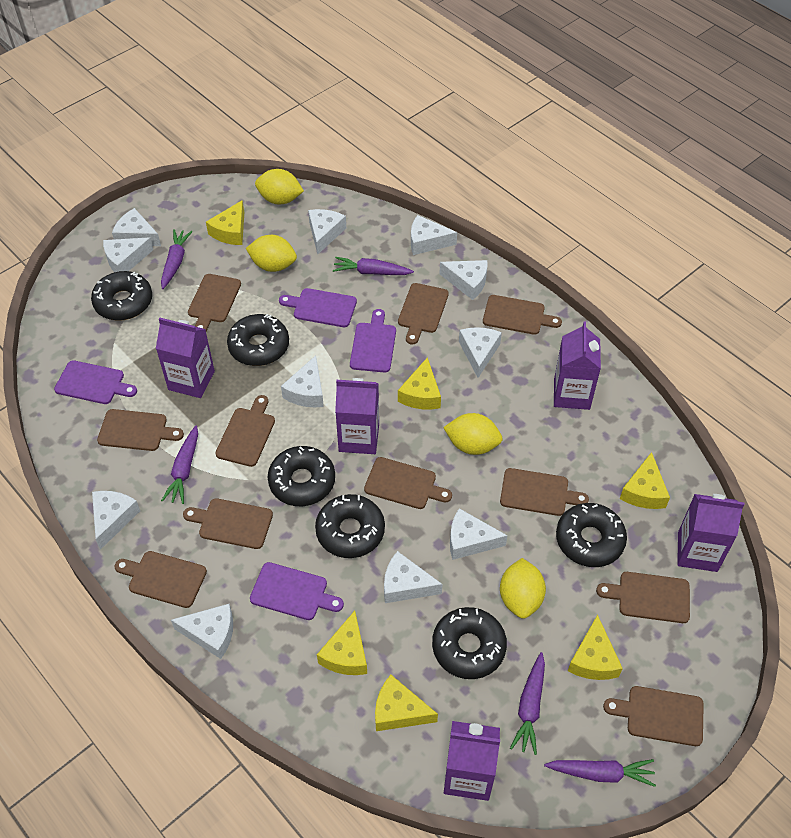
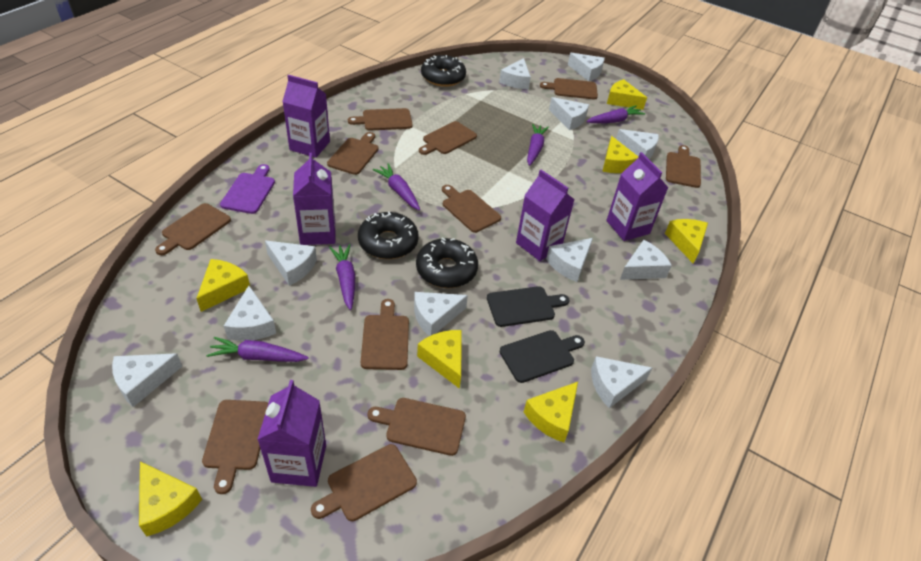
black cutting board: none = 0 -> [487,286,570,327] [500,330,585,383] = 2
black donut: [91,271,152,321] [227,314,289,366] [268,446,335,506] [315,494,385,558] [432,607,507,679] [556,503,627,567] = 6 -> [358,212,419,259] [416,238,478,288] [421,55,466,87] = 3
purple cutting board: [54,360,137,404] [250,562,344,620] [279,288,357,327] [350,309,396,373] = 4 -> [220,164,275,214] = 1
yellow cheese: [206,200,244,245] [317,611,367,675] [375,675,438,731] [398,357,441,409] [568,614,623,680] [620,452,670,509] = 6 -> [139,461,202,537] [196,259,250,312] [417,330,462,389] [524,382,578,442] [602,136,638,173] [607,79,647,110] [665,219,708,264] = 7
yellow lemon: [246,235,297,272] [255,169,304,205] [443,413,502,455] [500,558,546,619] = 4 -> none = 0

